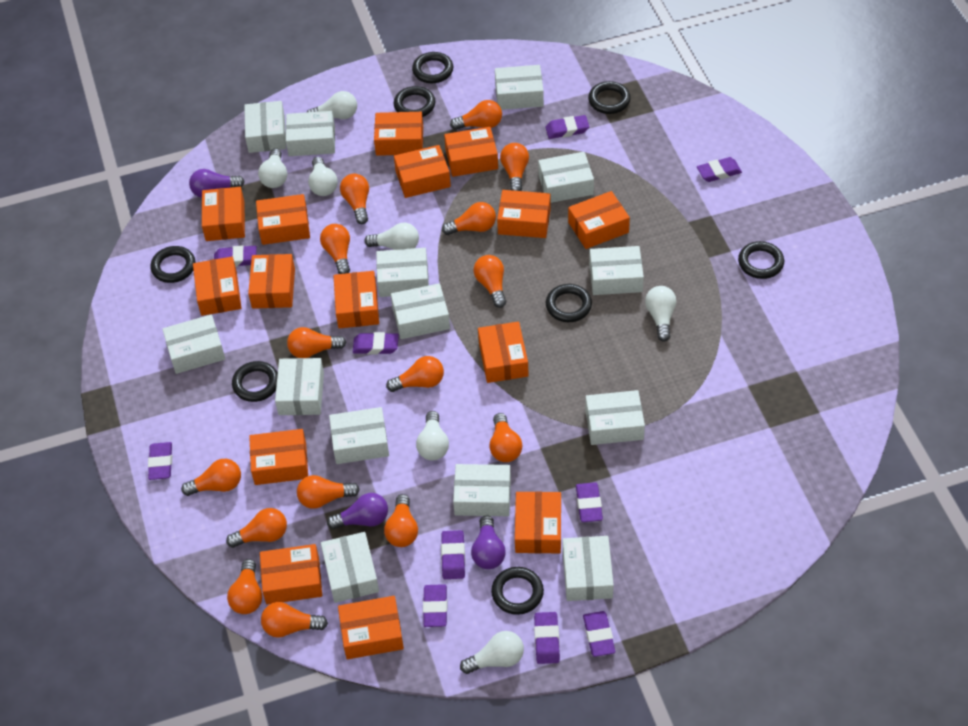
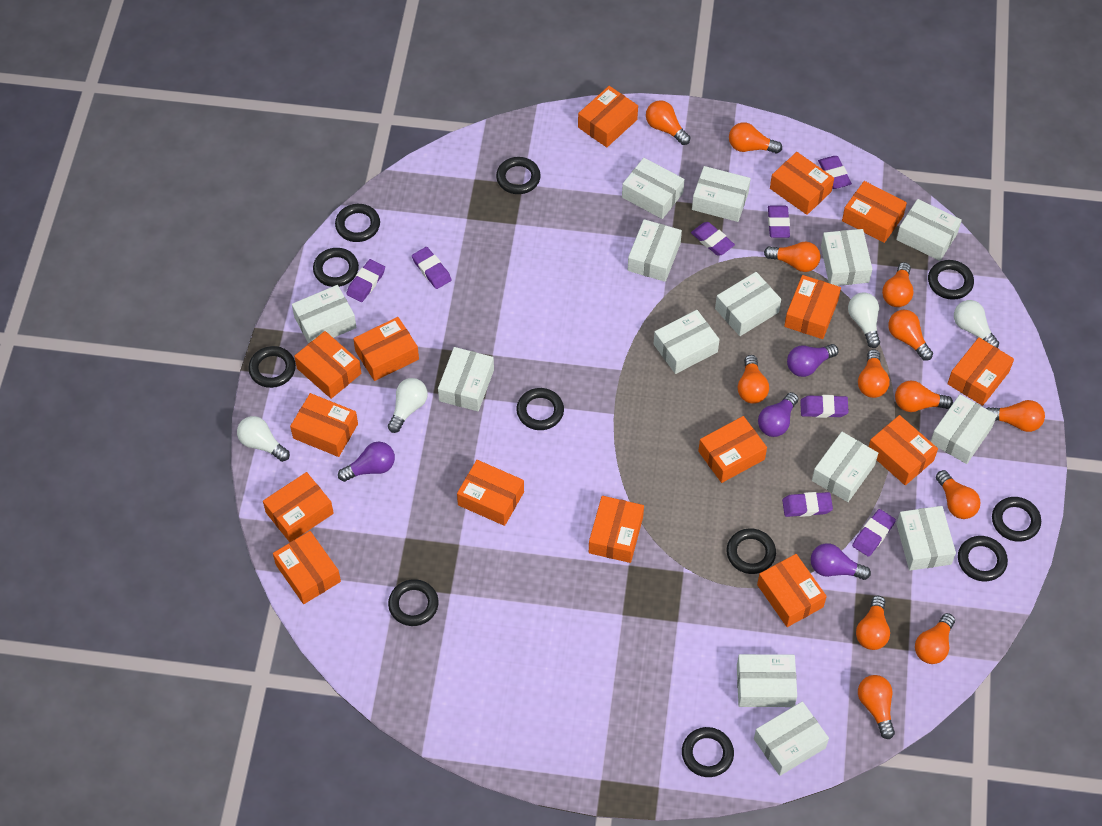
black ring: [150,246,196,283] [232,361,278,402] [394,86,436,117] [412,52,453,83] [491,567,544,615] [546,284,592,322] [588,81,631,114] [738,241,784,279] = 8 -> [248,346,296,388] [313,248,359,287] [335,204,380,242] [388,579,439,626] [496,157,541,194] [516,388,564,430] [682,727,734,777] [727,528,776,574] [928,260,974,300] [958,536,1008,581] [992,497,1041,542] = 11
orange light bulb: [181,459,241,496] [226,508,287,548] [227,559,262,614] [261,602,328,638] [287,327,346,358] [297,475,360,509] [320,224,350,274] [340,174,369,224] [384,494,418,547] [386,356,444,392] [442,202,496,235] [450,100,502,130] [474,255,506,308] [489,413,522,462] [500,143,529,191] = 15 -> [646,100,690,145] [729,122,782,154] [738,355,769,404] [764,241,821,272] [856,596,890,650] [858,349,890,398] [858,675,895,739] [882,262,914,307] [888,310,933,361] [895,380,953,412] [915,613,955,664] [936,470,980,519] [986,400,1045,432] = 13
purple eraser: [148,442,172,480] [214,245,257,267] [353,332,399,354] [423,584,447,627] [441,530,465,579] [534,612,560,664] [545,115,589,139] [576,482,603,522] [583,611,615,657] [697,157,742,182] = 10 -> [346,259,385,302] [412,247,452,289] [691,222,735,256] [768,206,790,238] [782,492,833,517] [800,395,849,418] [818,156,852,189] [852,509,896,557] = 8
purple light bulb: [189,169,245,198] [327,493,388,529] [471,515,506,569] = 3 -> [338,441,395,482] [758,392,798,437] [787,344,838,377] [811,543,871,580] = 4
white light bulb: [258,148,287,188] [307,91,357,119] [308,157,338,196] [364,223,419,250] [416,411,449,461] [460,631,524,674] [645,286,676,342] = 7 -> [237,416,290,462] [388,378,428,433] [848,293,880,348] [954,300,999,348] = 4

